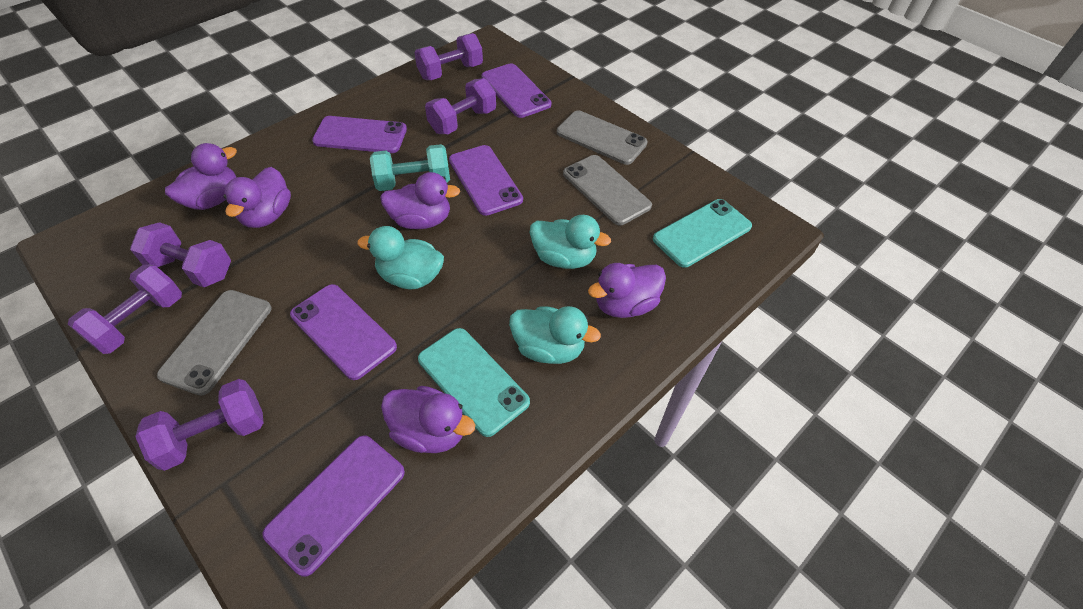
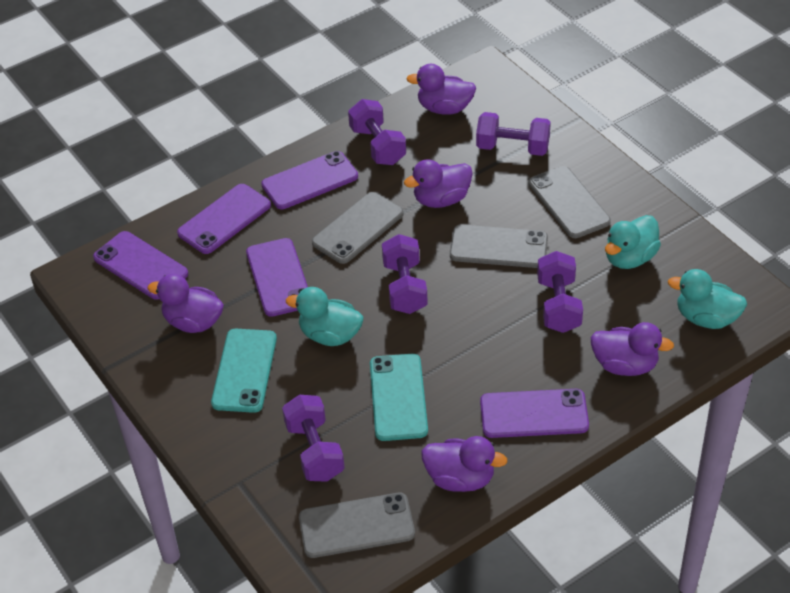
grey phone: [157,290,272,396] [557,110,648,165] [563,155,652,225] = 3 -> [299,493,415,558] [312,192,404,264] [450,224,548,268] [528,166,611,238] = 4
turquoise dumbbell: [370,144,450,191] = 1 -> none = 0

